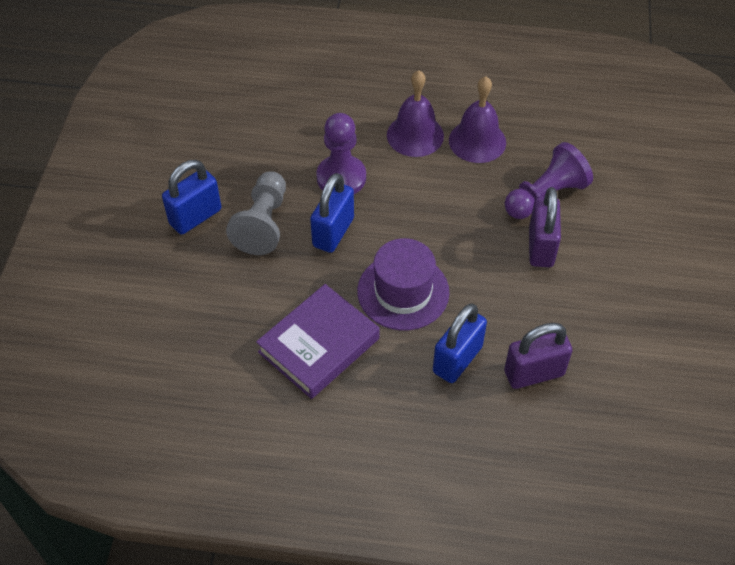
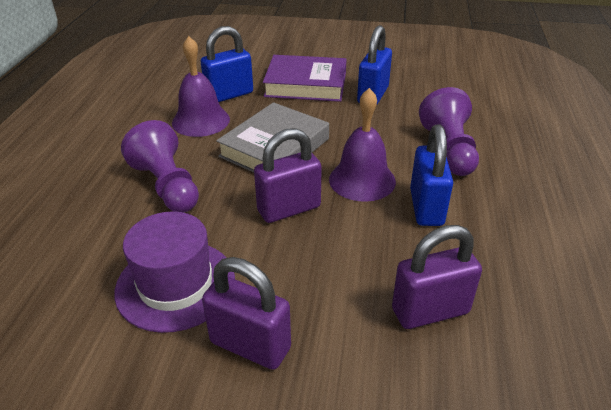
grey book: none = 0 -> [216,102,329,172] = 1
grey pawn: [226,171,286,255] = 1 -> none = 0
purple padlock: [504,323,573,389] [529,187,561,267] = 2 -> [202,257,291,370] [254,128,322,223] [392,225,482,329] = 3

